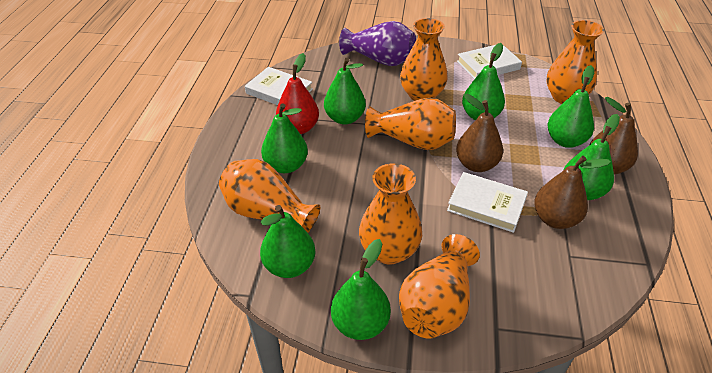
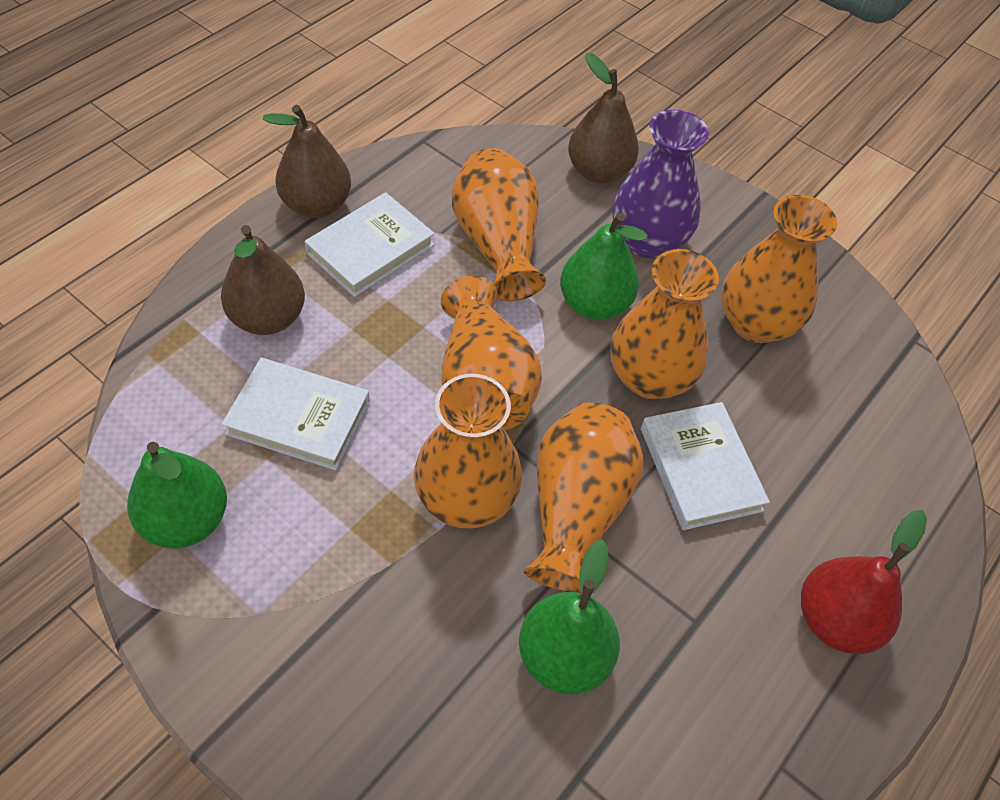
green pear: [260,205,316,278] [261,103,308,173] [324,58,366,124] [331,239,391,340] [462,43,505,120] [548,65,594,148] [564,114,620,200] = 7 -> [127,442,227,549] [519,539,620,694] [560,212,648,320] = 3

